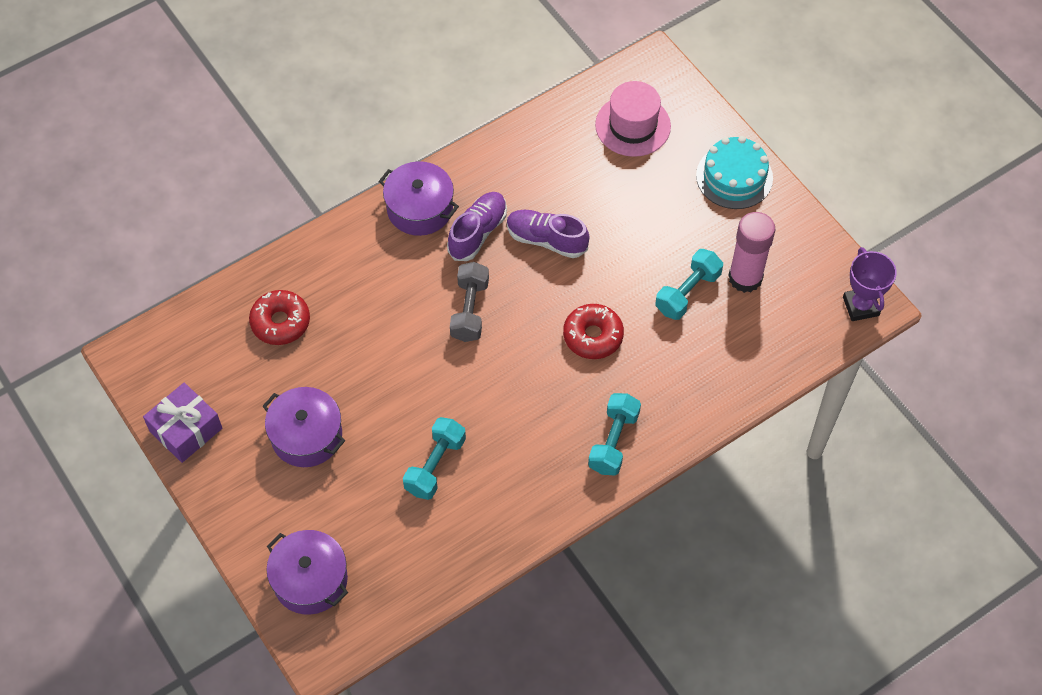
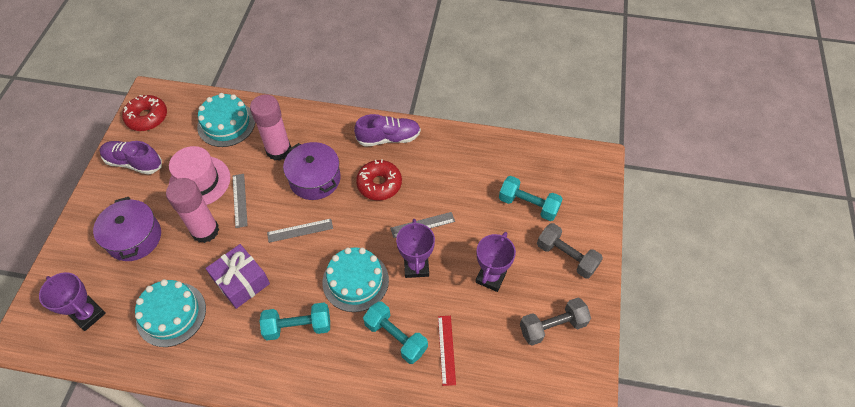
grey dumbbell: [450,262,489,342] = 1 -> [520,298,591,346] [537,223,603,279] = 2
grey ruler: none = 0 -> [233,174,248,228] [267,219,333,243] [390,212,455,238] = 3
pink glue stick: [728,212,775,293] = 1 -> [166,178,219,243] [250,95,291,161] = 2
purple pot: [263,387,345,467] [266,530,348,615] [379,161,459,236] = 3 -> [93,197,161,261] [283,142,341,200] = 2
purple trophy: [843,247,897,321] = 1 -> [39,272,106,331] [396,219,435,278] [475,232,516,292] = 3
red ruler: none = 0 -> [438,316,456,386] = 1
turquoise cake: [696,136,773,209] = 1 -> [135,279,206,347] [197,93,255,147] [323,247,389,312] = 3

